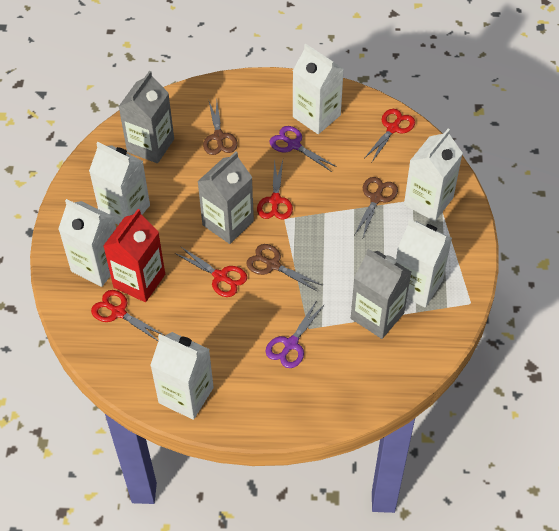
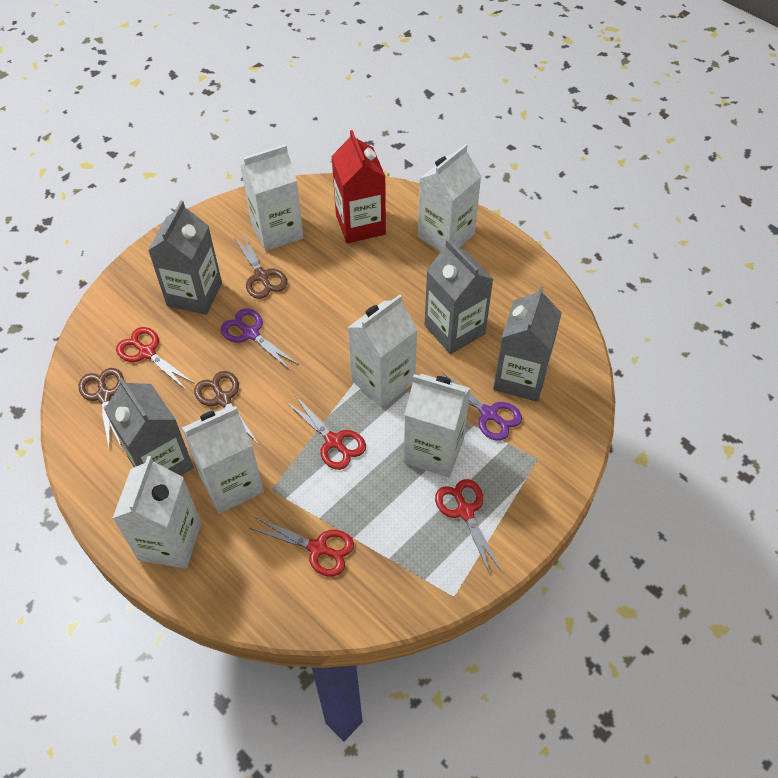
grey carton: [118,71,174,163] [197,152,254,244] [351,249,411,339] = 3 -> [104,378,194,476] [148,201,222,315] [425,239,494,354] [493,286,562,402] = 4

